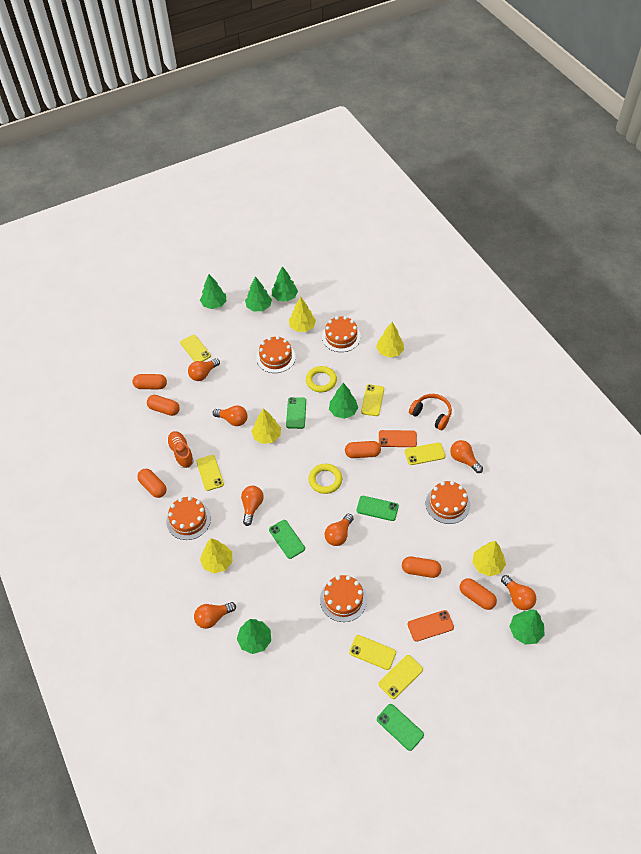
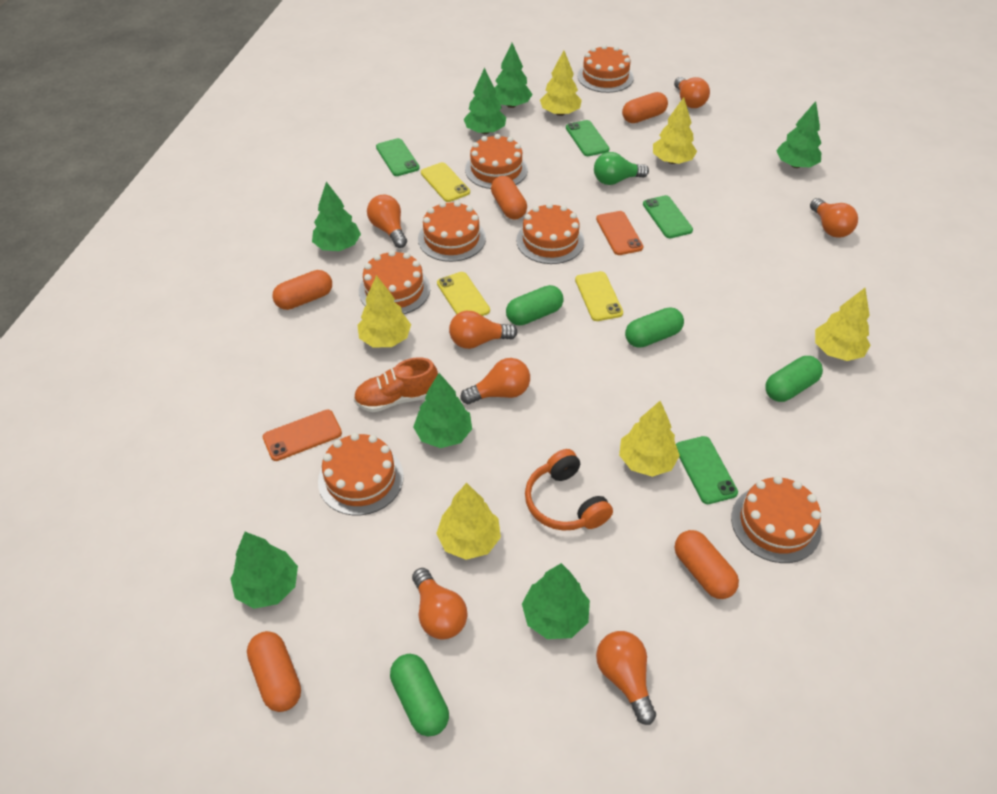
green capsule: none = 0 -> [390,654,449,737] [506,285,564,325] [625,307,684,348] [765,356,823,402] = 4
green light bulb: none = 0 -> [594,152,649,185] = 1
green tree: [200,274,226,309] [237,619,271,654] [245,276,272,311] [272,266,298,301] [329,383,358,419] [509,610,544,644] = 6 -> [230,532,298,609] [312,182,361,251] [413,373,472,448] [464,68,506,134] [494,43,532,108] [522,563,590,639] [776,101,821,168] = 7
orange cake: [166,496,211,540] [256,336,296,373] [320,575,367,622] [322,316,361,352] [426,481,470,524] = 5 -> [318,433,404,515] [359,250,430,314] [418,201,486,262] [465,134,528,189] [516,203,584,264] [577,45,634,93] [731,476,822,563] = 7
orange capsule: [132,374,167,389] [137,469,167,498] [147,395,180,416] [345,441,381,458] [402,557,441,578] [460,578,497,610] = 6 -> [247,631,301,712] [273,270,332,310] [491,176,527,220] [622,92,668,123] [675,530,739,599] = 5
yellow phone: [180,335,211,362] [196,455,224,491] [349,635,396,670] [361,384,384,416] [379,655,423,699] [405,442,445,465] = 6 -> [421,162,470,202] [437,272,490,316] [575,271,623,321] = 3
yellow ring: [306,366,337,392] [308,464,342,494] = 2 -> none = 0
yellow tree: [200,538,232,573] [251,408,281,444] [289,297,316,332] [376,322,404,357] [472,541,506,576] = 5 -> [357,275,411,347] [436,483,501,560] [540,51,582,116] [619,401,680,477] [653,97,697,164] [815,288,870,361] = 6

